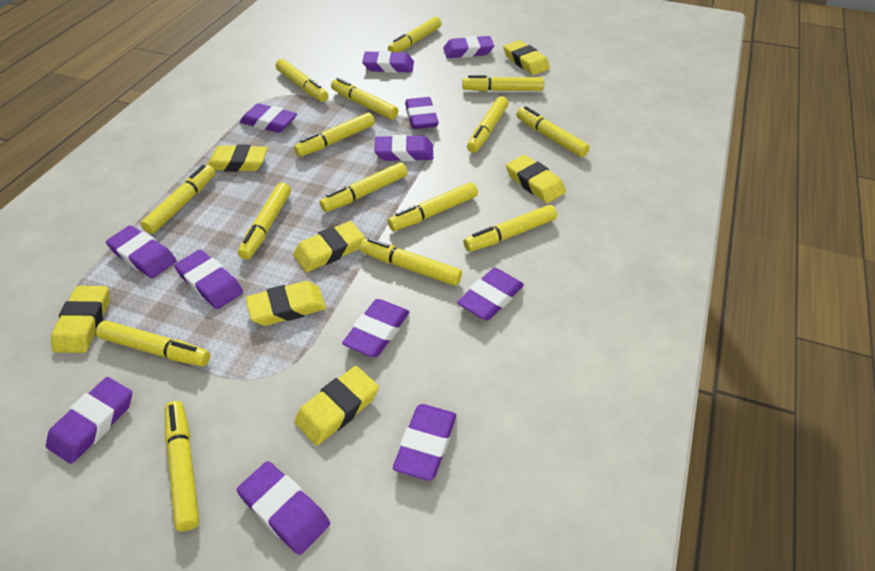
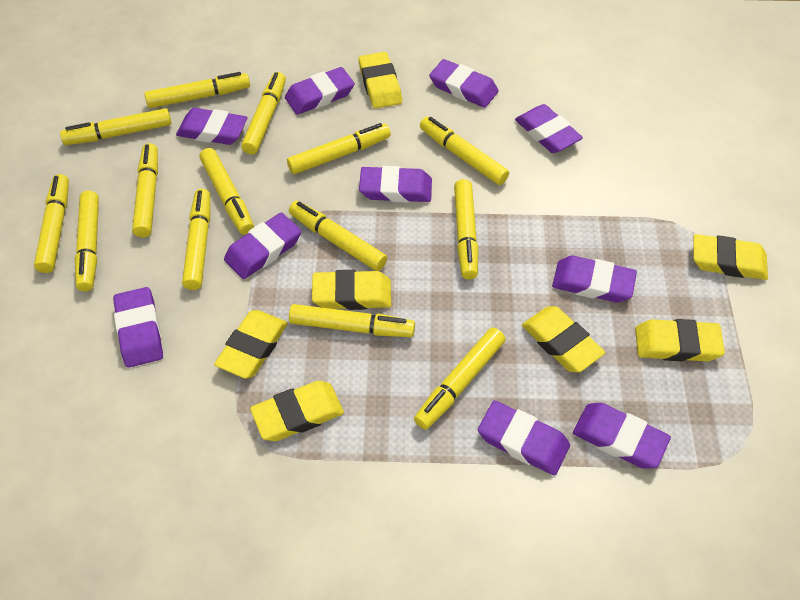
purple eraser: [46,377,132,464] [106,225,177,278] [174,250,243,309] [237,461,330,555] [240,103,297,133] [342,299,409,357] [362,51,414,73] [374,135,433,161] [393,404,456,481] [405,97,439,129] [443,36,494,58] [457,268,524,320] = 12 -> [113,287,163,368] [176,108,248,145] [224,212,301,279] [285,67,355,115] [359,166,432,203] [429,59,499,108] [478,401,570,476] [515,104,583,153] [552,256,637,303] [573,402,671,469] = 10
yellow marker: [96,320,210,366] [141,165,216,234] [165,401,200,531] [238,183,291,260] [276,59,329,102] [294,112,375,157] [320,162,408,212] [331,78,398,120] [360,238,462,286] [388,17,442,52] [388,182,478,231] [462,75,544,91] [463,205,557,252] [467,96,508,153] [516,106,590,157] = 15 -> [34,174,69,273] [60,108,172,145] [75,191,99,291] [132,143,158,237] [145,72,250,108] [182,189,210,290] [200,148,254,235] [241,72,286,155] [287,123,391,174] [289,201,387,271] [289,304,415,337] [414,328,506,430] [420,117,509,185] [454,179,478,279] = 14

